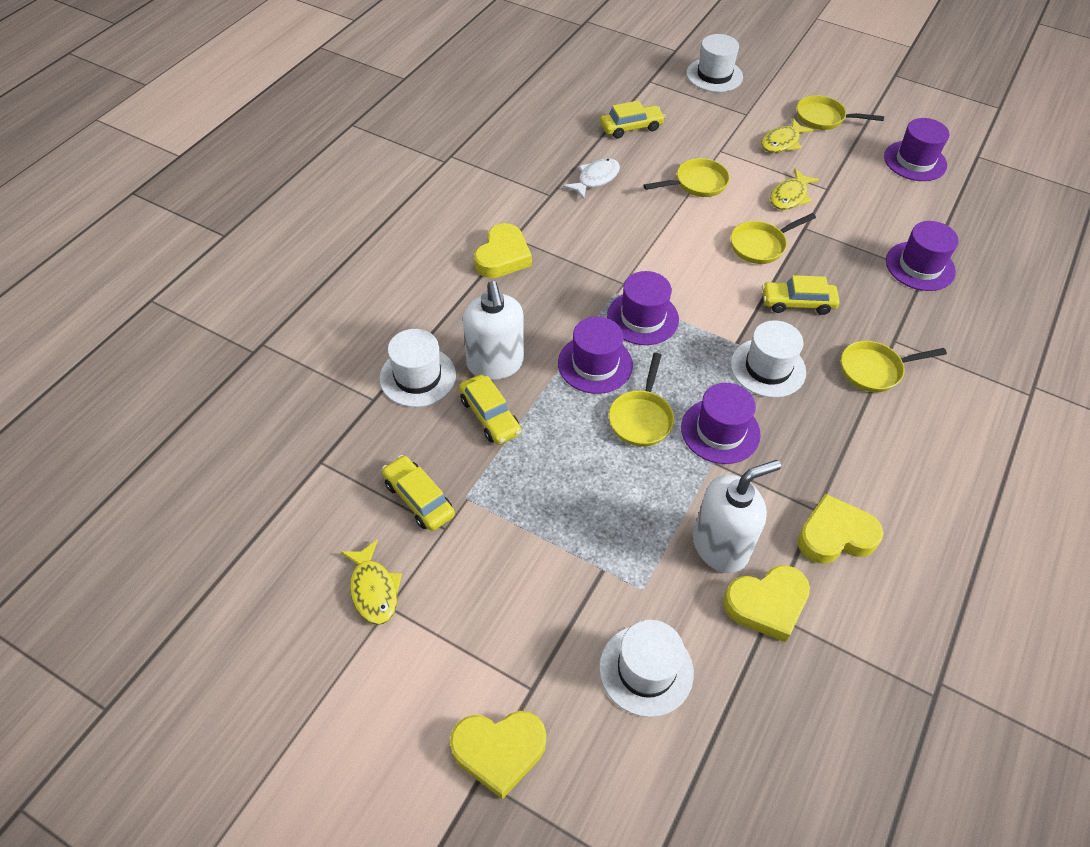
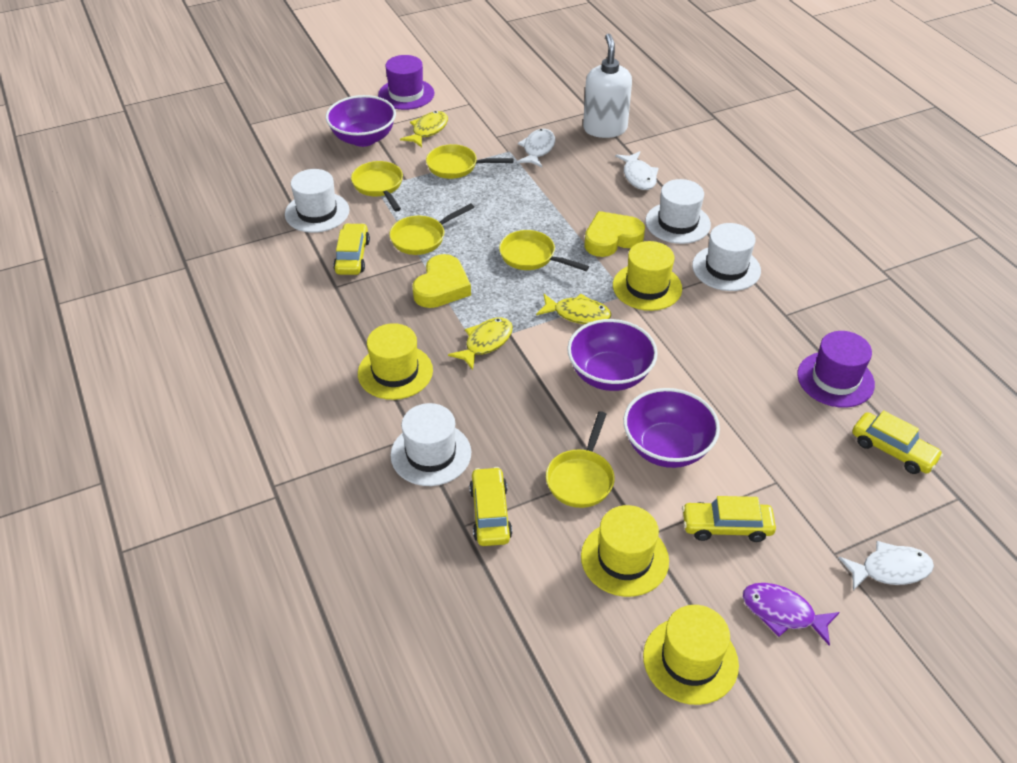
purple bowl: none = 0 -> [326,95,396,147] [567,319,658,391] [623,388,720,468] = 3
purple fish: none = 0 -> [743,583,840,646] = 1
purple hat: [558,316,633,394] [607,271,679,345] [681,383,761,464] [884,118,949,181] [886,221,959,291] = 5 -> [378,55,434,110] [797,331,875,408] = 2
white fish: [563,158,620,199] = 1 -> [517,129,555,167] [615,151,659,190] [839,541,934,591] = 3
white soap dispenser: [463,281,524,380] [693,460,781,573] = 2 -> [583,34,632,138] = 1
yellow hat: none = 0 -> [358,323,433,400] [581,505,669,597] [613,241,682,311] [643,605,739,705] = 4
yellow heart: [450,711,547,799] [474,223,532,278] [723,565,810,642] [798,494,883,564] = 4 -> [412,254,471,308] [584,211,645,257] = 2

